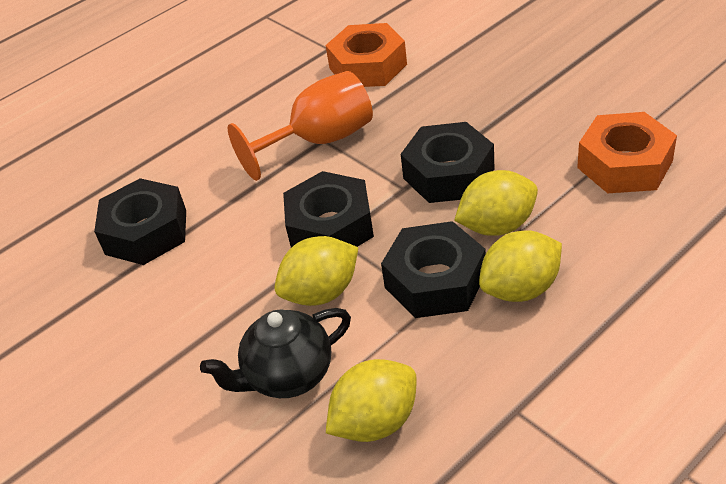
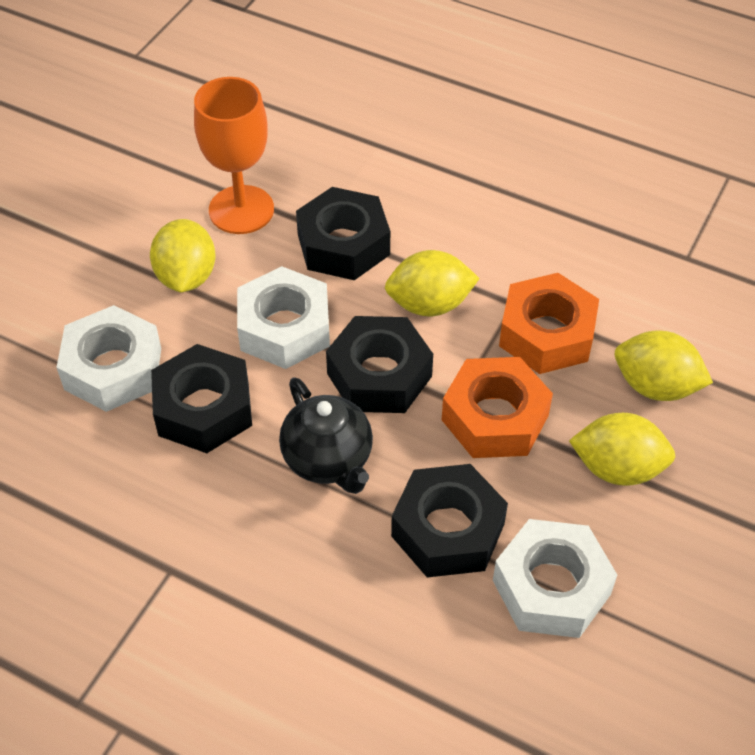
white nut: none = 0 -> [56,305,161,412] [237,266,330,369] [493,519,617,638] = 3

